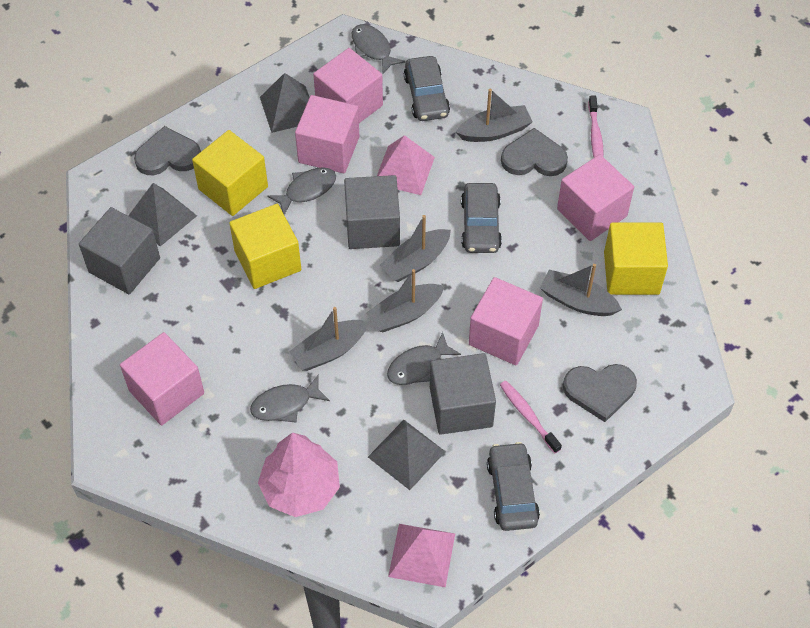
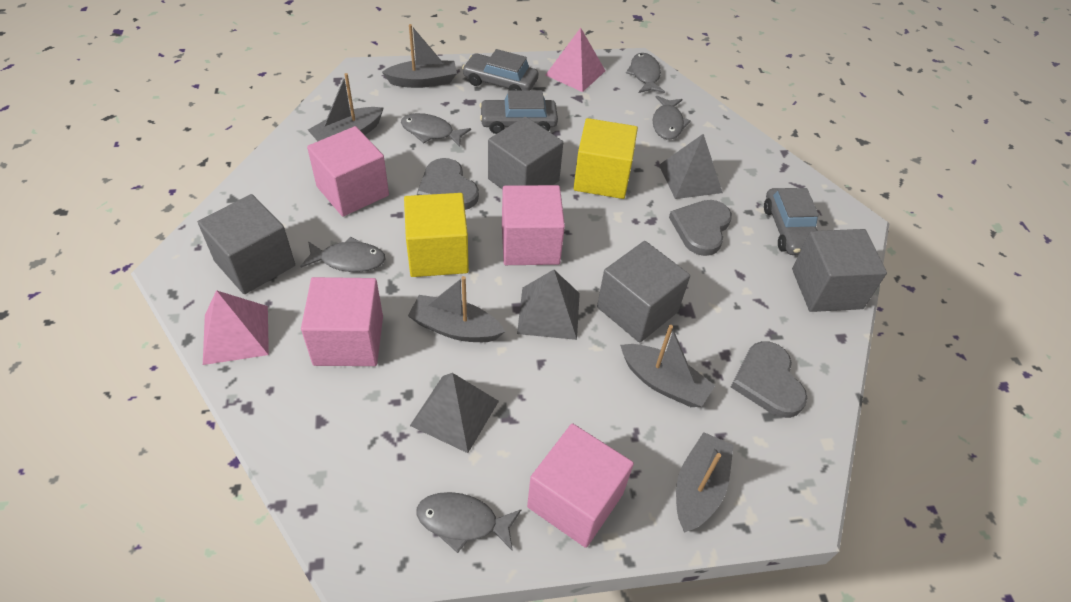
grey cube: [79,207,160,294] [344,175,400,249] [430,353,496,435] = 3 -> [198,194,295,294] [488,117,563,190] [597,241,690,343] [792,229,887,312] = 4
grey fish: [250,375,330,423] [268,167,336,215] [352,24,405,74] [387,332,461,385] = 4 -> [300,236,385,272] [401,113,471,147] [416,492,521,553] [626,53,665,93] [653,96,691,139] = 5
pink cube: [120,332,204,426] [295,95,359,173] [313,48,383,123] [469,277,543,365] [557,154,634,241] = 5 -> [301,277,383,366] [307,126,389,217] [502,185,565,265] [527,423,634,548] = 4
pink toothbrush: [500,381,562,454] [588,96,604,157] = 2 -> none = 0
pink tree: [258,432,340,517] = 1 -> none = 0
yellow cube: [192,130,268,216] [229,204,301,289] [604,222,668,295] = 3 -> [404,193,469,277] [573,118,638,199] = 2

